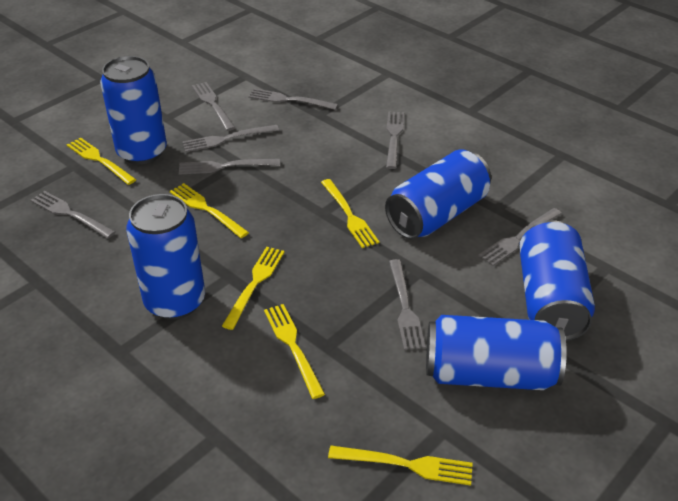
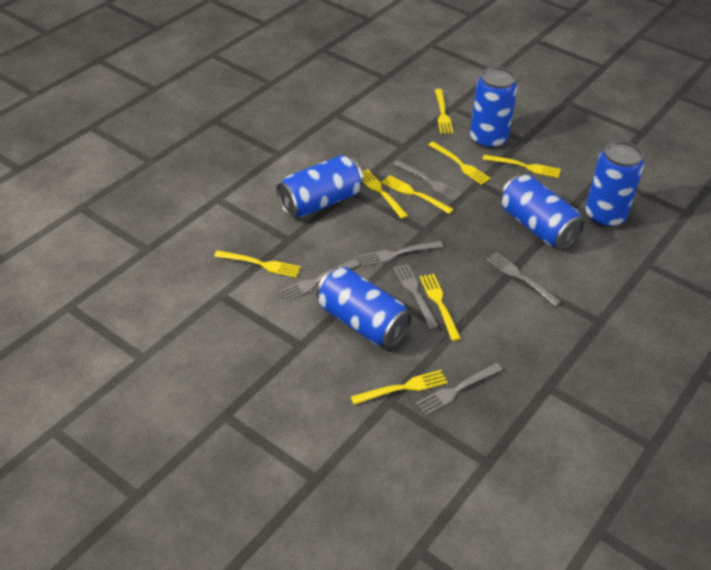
grey fork: [31,191,115,238] [179,159,280,175] [182,125,279,152] [192,82,235,131] [248,88,338,110] [386,111,404,169] [389,259,426,350] [478,208,562,266] = 8 -> [278,259,360,302] [358,241,443,267] [394,160,462,201] [394,264,439,329] [416,363,502,415] [486,252,561,306] = 6
yellow fork: [67,138,136,185] [170,183,249,238] [222,247,284,330] [264,304,325,399] [321,179,379,248] [328,446,473,486] = 6 -> [214,250,301,278] [351,370,448,405] [362,169,408,219] [381,175,454,214] [420,274,461,341] [428,142,491,185] [435,89,453,134] [482,155,561,178] = 8

